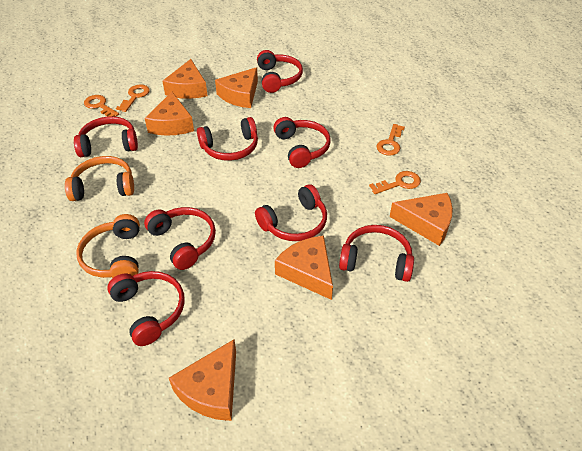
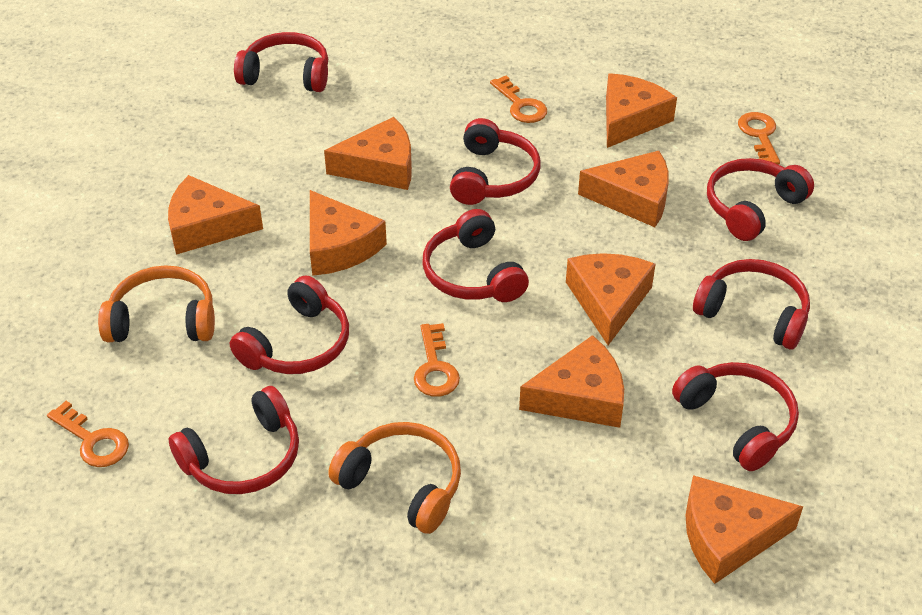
orange cheese: [145,92,194,136] [162,59,208,99] [169,339,236,421] [215,67,258,108] [275,236,333,300] [390,193,453,246] = 6 -> [168,175,263,255] [310,190,387,276] [324,117,412,190] [519,335,624,428] [566,253,656,345] [578,151,669,227] [606,73,677,148] [686,475,803,584] = 8

